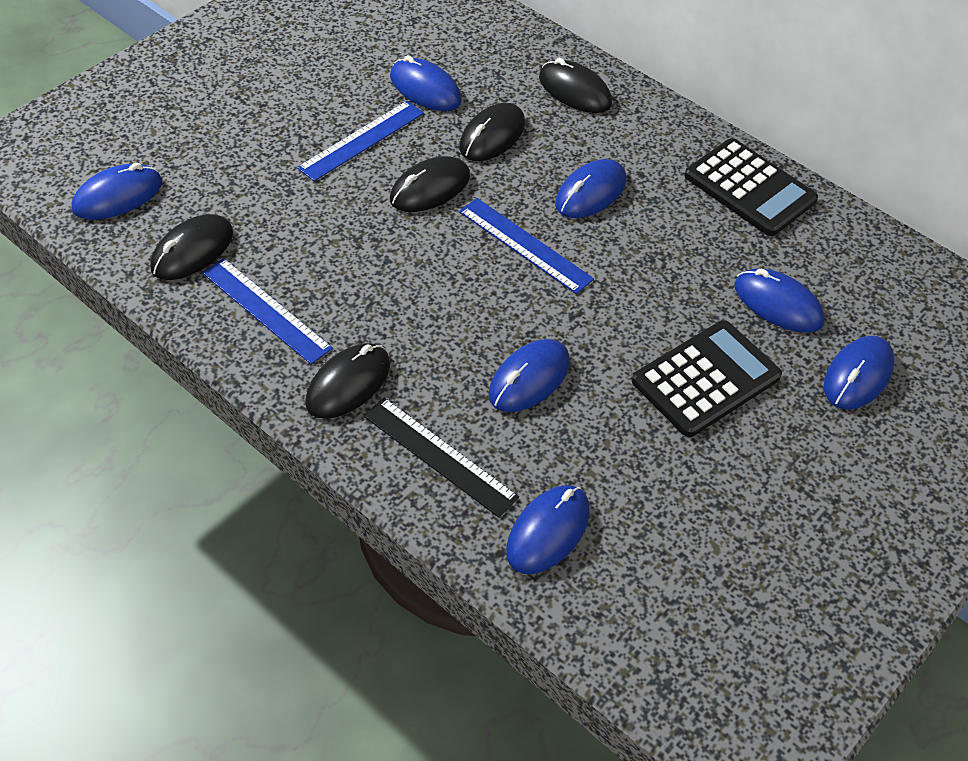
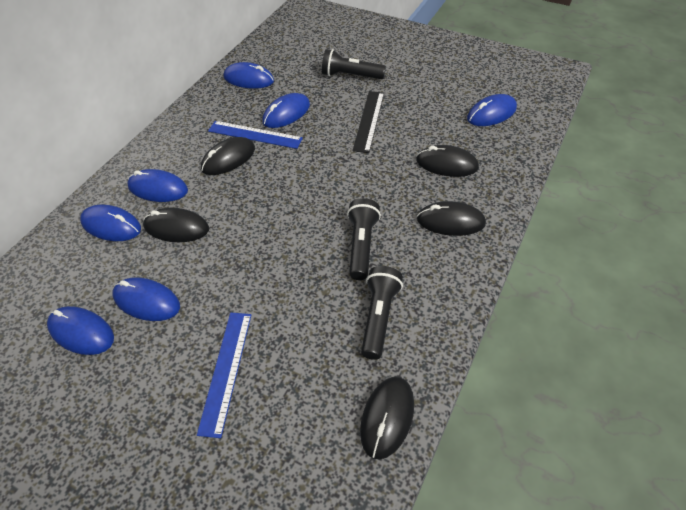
black calculator: [632,320,782,437] [685,138,818,236] = 2 -> none = 0
black flashlight: none = 0 -> [322,49,386,79] [347,198,381,280] [361,266,403,360] = 3
blue ruler: [202,258,333,365] [297,101,424,181] [459,198,594,294] = 3 -> [197,312,251,438] [208,121,303,149] = 2

